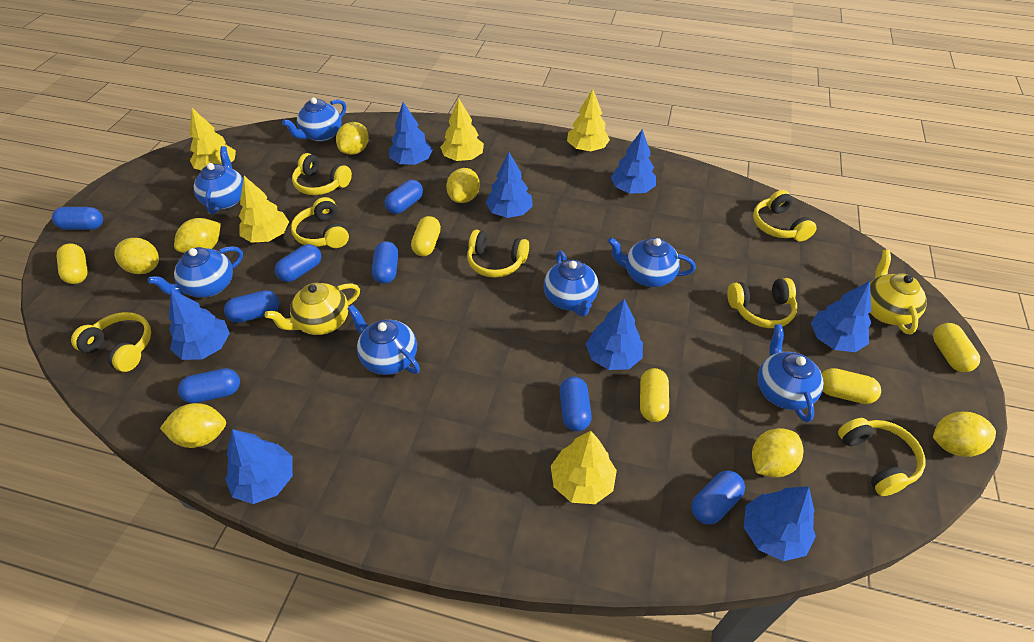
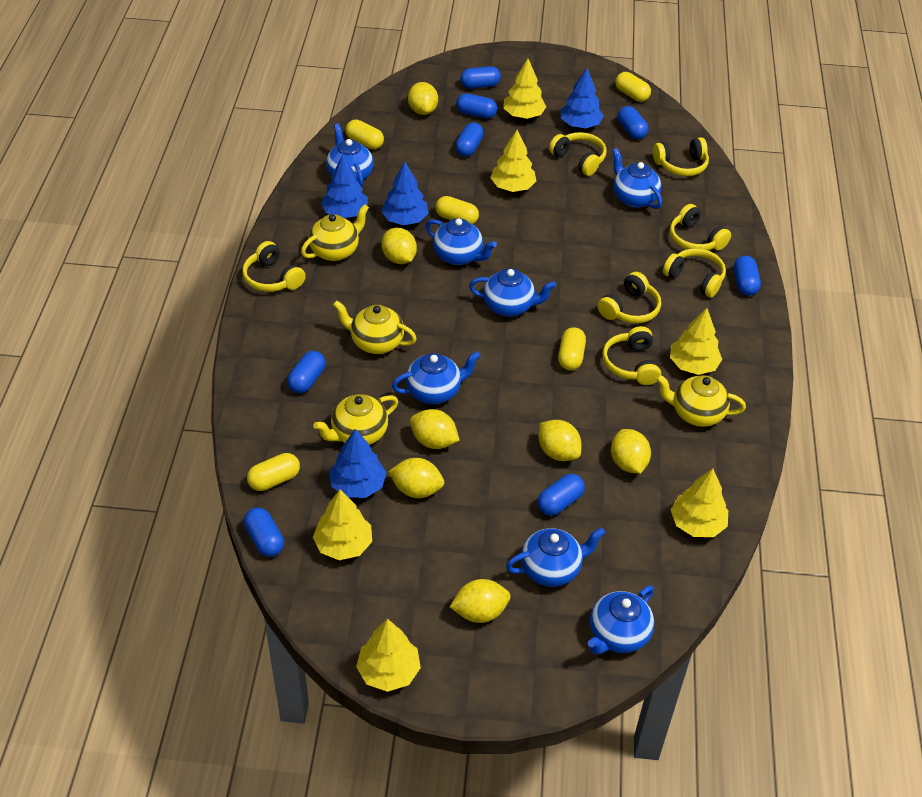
blue tree: [169,289,230,360] [225,429,293,504] [389,102,433,165] [486,152,533,218] [586,299,643,370] [611,129,656,194] [744,486,816,561] [811,281,871,352] = 8 -> [321,155,368,218] [329,429,387,498] [381,162,429,225] [561,68,604,128] = 4
yellow teapot: [265,283,360,335] [870,250,927,334] = 2 -> [301,204,369,261] [313,394,398,445] [333,300,417,354] [655,374,746,427] = 4
yellow tree: [190,108,236,170] [239,176,289,243] [440,98,484,161] [551,431,617,504] [567,89,610,151] = 5 -> [313,490,372,560] [356,619,421,692] [490,130,536,192] [503,59,546,119] [670,308,722,375] [671,469,728,537] = 6

